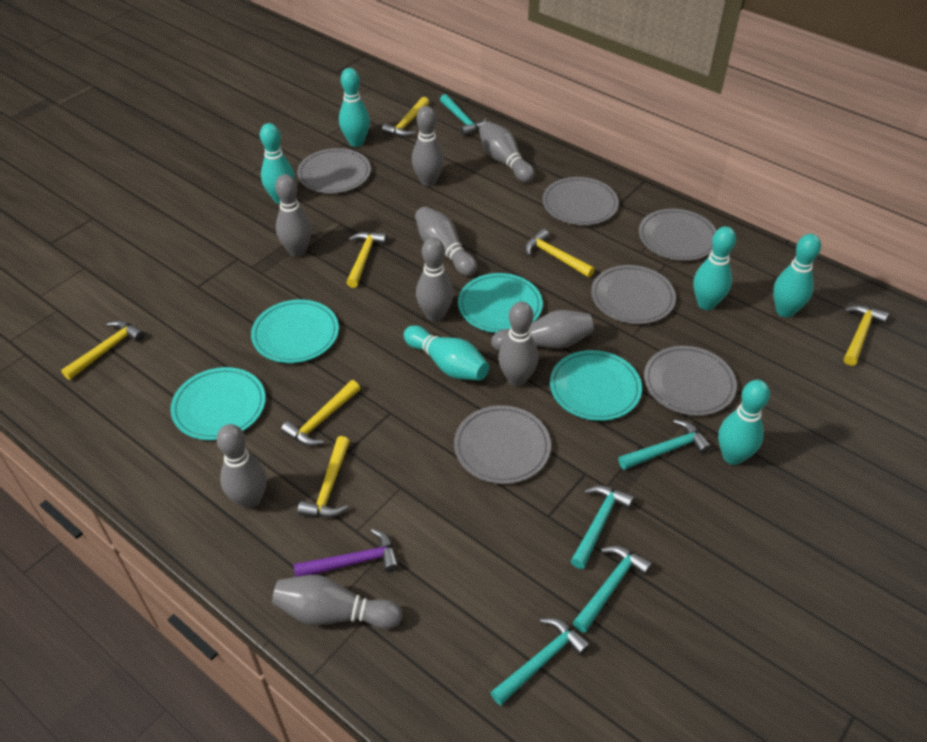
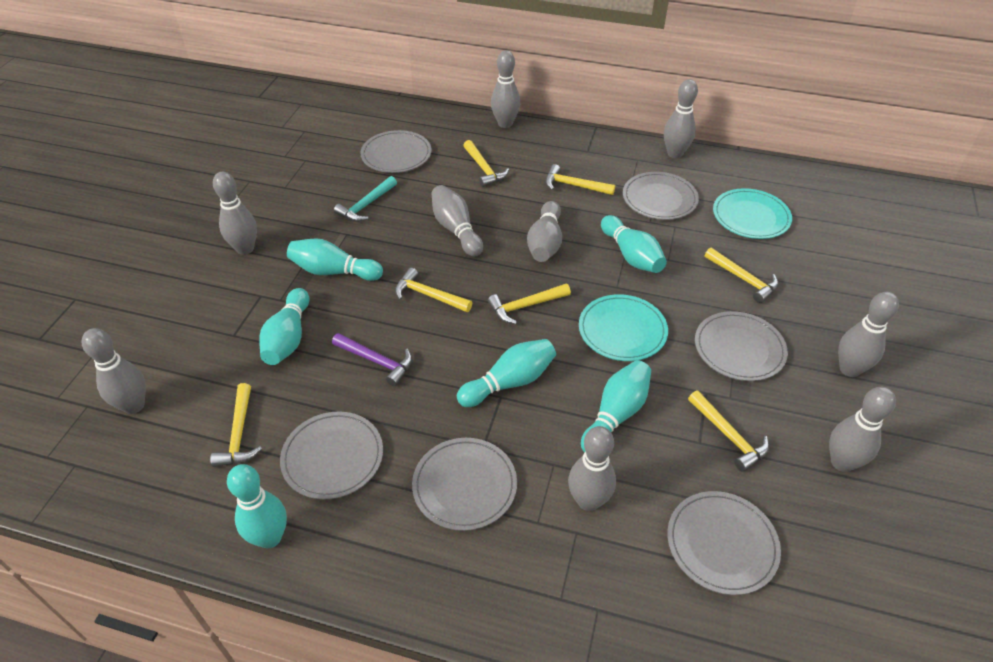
turquoise hammer: [440,94,487,136] [490,618,590,706] [571,485,634,569] [573,546,652,633] [618,419,712,470] = 5 -> [334,176,397,222] = 1
turquoise plate: [170,367,266,440] [251,300,339,363] [458,273,543,333] [550,350,642,421] = 4 -> [579,294,668,361] [713,188,792,239] = 2

